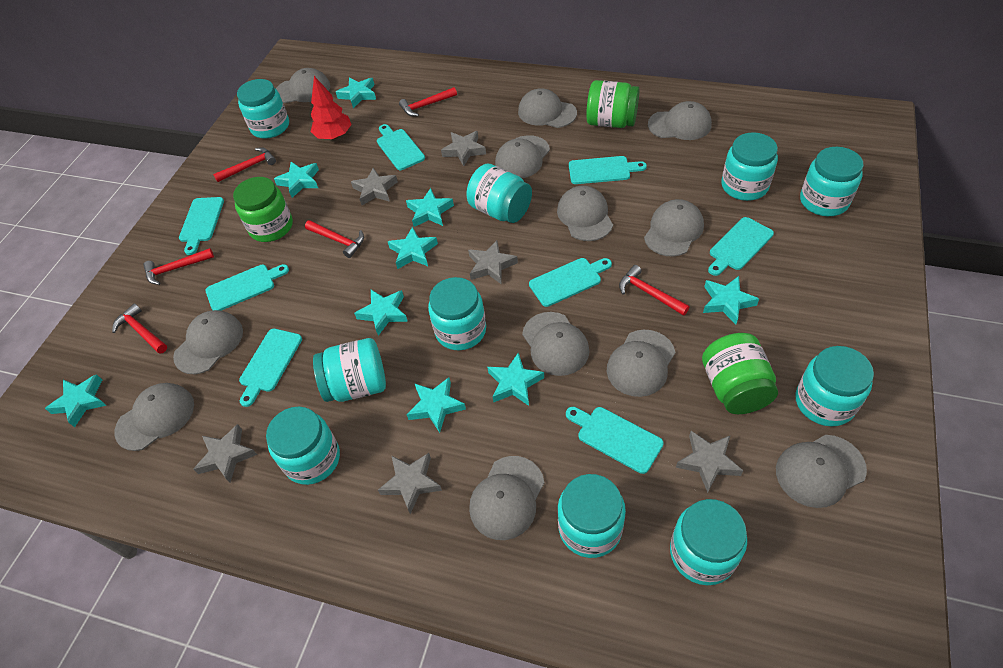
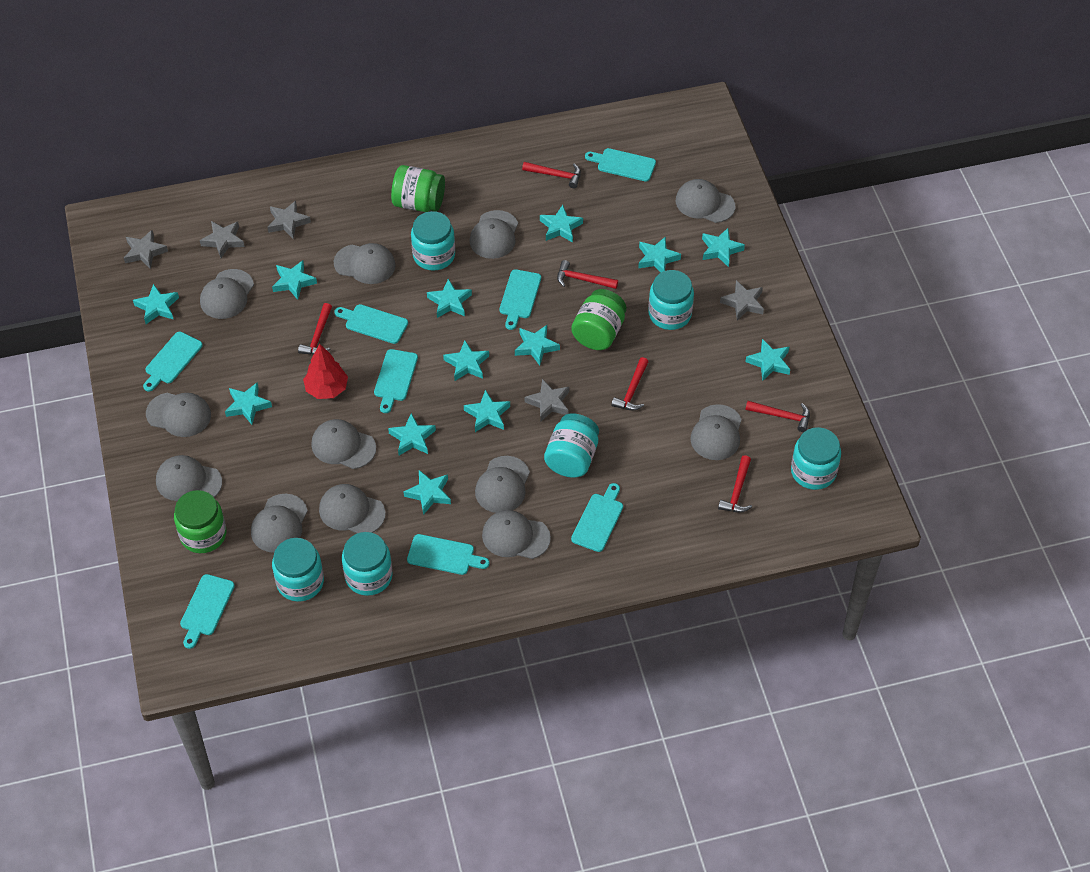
grey star: [193,424,257,483] [351,168,398,205] [378,453,442,514] [441,131,486,166] [468,240,518,284] [676,431,743,493] = 6 -> [124,230,168,269] [200,221,245,258] [267,201,311,239] [525,379,569,421] [720,280,764,320] = 5
turquoise jar: [237,79,289,139] [266,407,340,485] [313,338,386,402] [428,277,486,350] [466,164,532,223] [558,474,626,558] [670,499,747,585] [721,132,778,201] [795,346,874,427] [800,147,863,216] = 10 -> [272,538,324,602] [342,532,393,596] [411,211,455,271] [544,413,599,478] [648,270,694,330] [791,427,841,490] = 6
turquoise star: [45,374,106,427] [274,162,319,198] [336,77,376,108] [354,290,408,336] [388,227,438,269] [406,188,454,227] [406,377,466,433] [487,352,544,406] [703,276,759,325] = 9 -> [133,284,179,324] [225,382,272,425] [272,260,317,300] [388,413,436,455] [403,470,451,515] [427,279,472,318] [443,340,489,381] [464,390,510,432] [515,325,560,366] [540,205,583,242] [638,236,681,273] [702,228,745,267] [745,339,790,380] = 13

